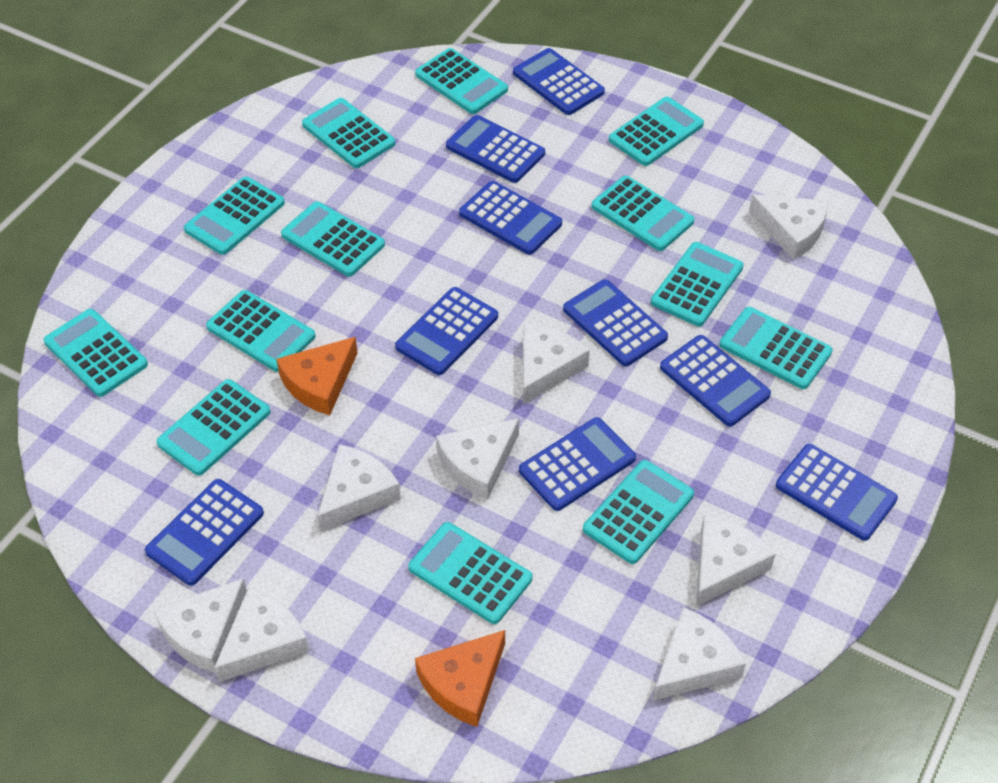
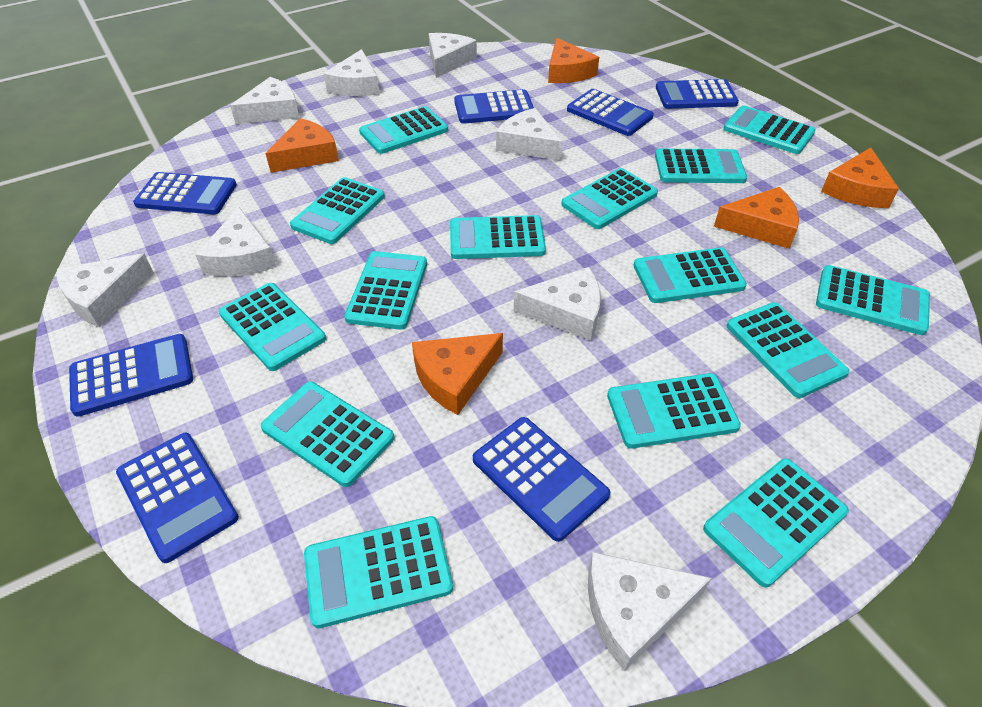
blue calculator: [145,479,264,586] [395,287,498,375] [446,115,545,183] [459,181,562,255] [513,48,605,115] [519,417,636,511] [563,279,668,366] [660,335,771,427] [776,444,898,541] = 9 -> [69,334,193,417] [116,433,239,563] [133,172,237,214] [454,89,534,124] [473,417,610,542] [567,89,654,136] [656,79,739,109] = 7
orange cheese: [276,337,357,415] [415,630,505,727] = 2 -> [265,118,339,173] [412,333,503,415] [548,38,599,83] [714,187,799,249] [821,147,899,208] = 5
turquoise calculator: [44,309,148,397] [156,379,270,476] [184,177,285,255] [206,290,316,372] [281,201,385,277] [302,98,395,168] [408,522,532,624] [415,48,508,114] [583,460,694,564] [592,176,694,251] [609,97,704,166] [651,242,744,326] [720,307,833,389] = 13 -> [219,283,326,371] [261,381,394,487] [290,177,385,244] [304,516,453,628] [344,251,427,330] [359,106,448,154] [450,215,546,259] [561,168,658,229] [607,373,741,449] [633,247,747,303] [655,148,747,183] [703,458,849,588] [723,106,816,154] [727,302,850,398] [816,265,930,335] = 15

